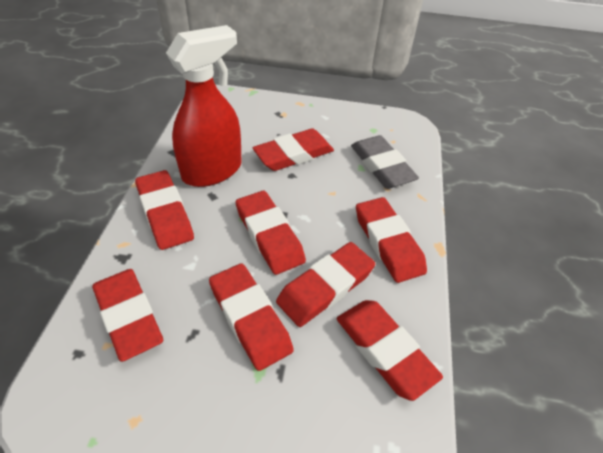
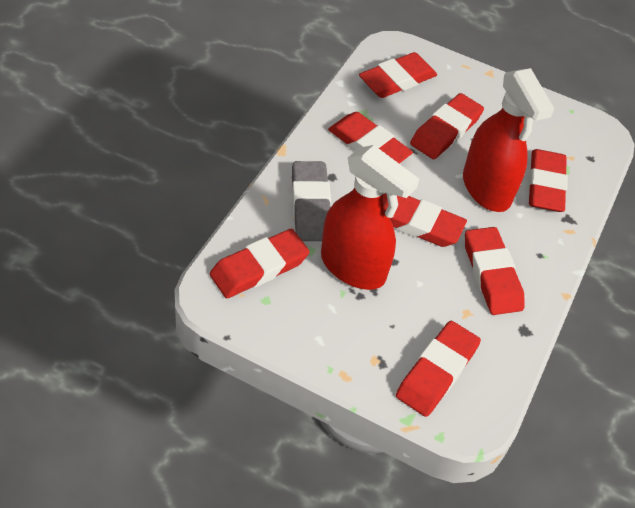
red spray bottle: [166,25,242,187] = 1 -> [321,145,419,290] [463,68,554,212] = 2

